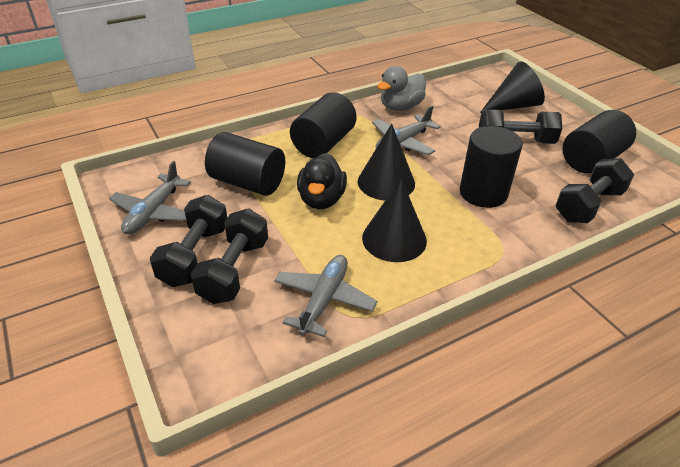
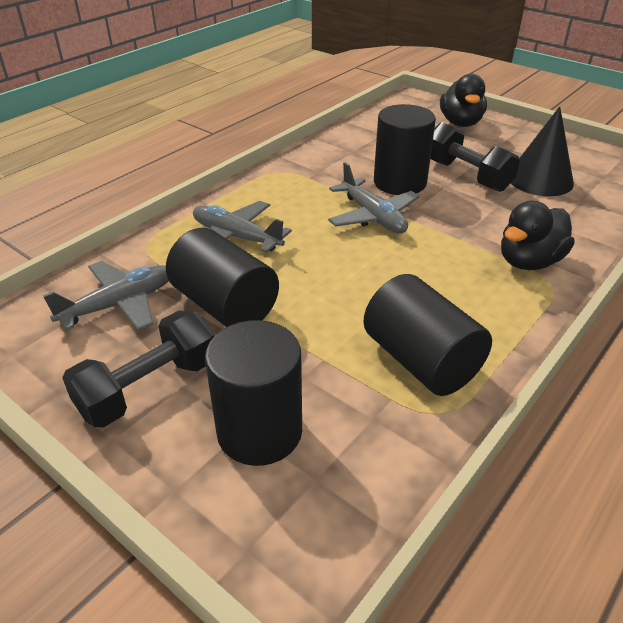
black cone: [358,124,415,200] [362,178,427,262] [480,62,545,113] = 3 -> [511,106,574,196] = 1
black duck: [297,153,347,209] = 1 -> [440,74,487,127] [501,201,574,270] = 2
black dumbbell: [150,195,227,287] [191,209,268,304] [479,109,562,144] [555,158,634,223] = 4 -> [62,311,214,428] [430,122,520,192] = 2
grey duck: [377,66,426,111] = 1 -> none = 0

